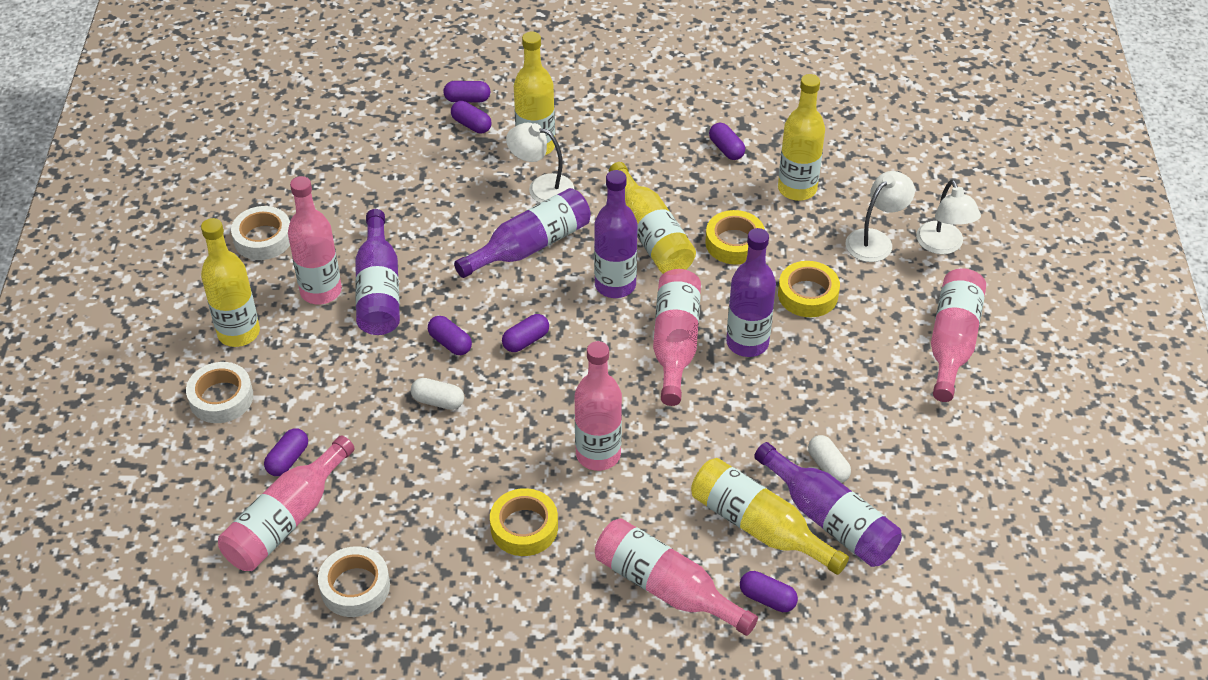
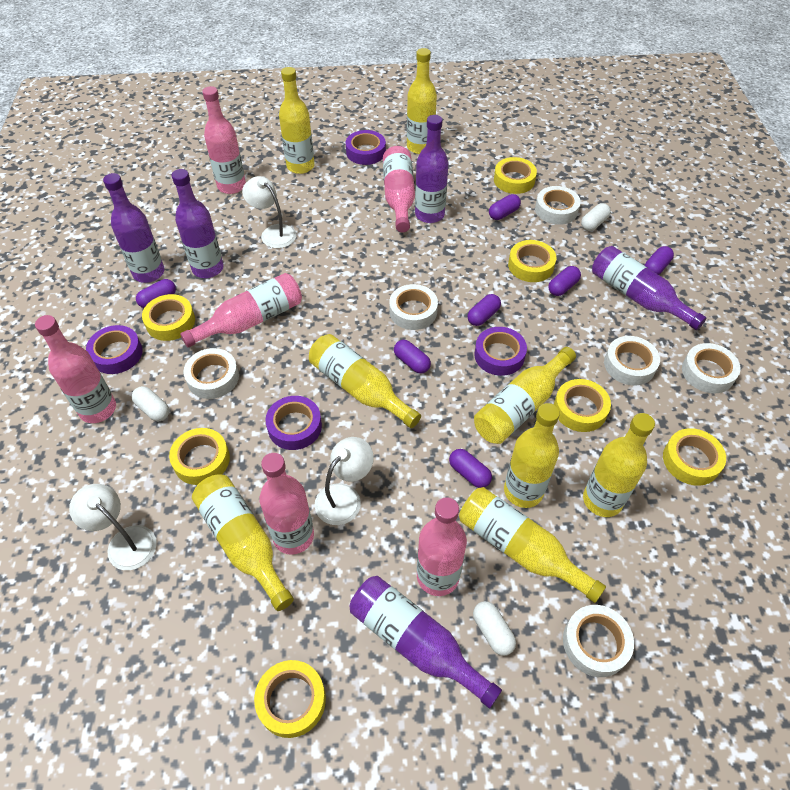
purple tape: none = 0 -> [86,325,143,374] [265,396,322,450] [346,130,386,165] [474,327,527,376] = 4
white capsule: [411,378,464,410] [808,435,851,483] = 2 -> [132,386,169,421] [473,601,516,656] [581,203,611,231] = 3
white tape: [186,362,253,423] [231,206,290,260] [318,546,390,617] = 3 -> [183,348,239,399] [389,284,438,330] [535,186,581,225] [563,605,634,677] [604,336,660,385] [682,343,741,393] = 6
yellow bottle: [201,218,260,347] [514,32,555,155] [609,162,696,274] [691,458,849,575] [778,74,825,201] = 5 -> [192,475,294,611] [279,67,314,174] [309,334,421,428] [407,48,437,154] [459,487,606,603] [474,347,576,444] [504,403,560,508] [583,413,655,517] = 8
yellow tape: [490,488,558,556] [706,210,765,265] [778,261,840,317] = 3 -> [142,294,195,341] [169,428,230,485] [254,660,326,738] [494,157,537,194] [508,240,556,282] [554,379,611,432] [663,428,726,486] = 7

